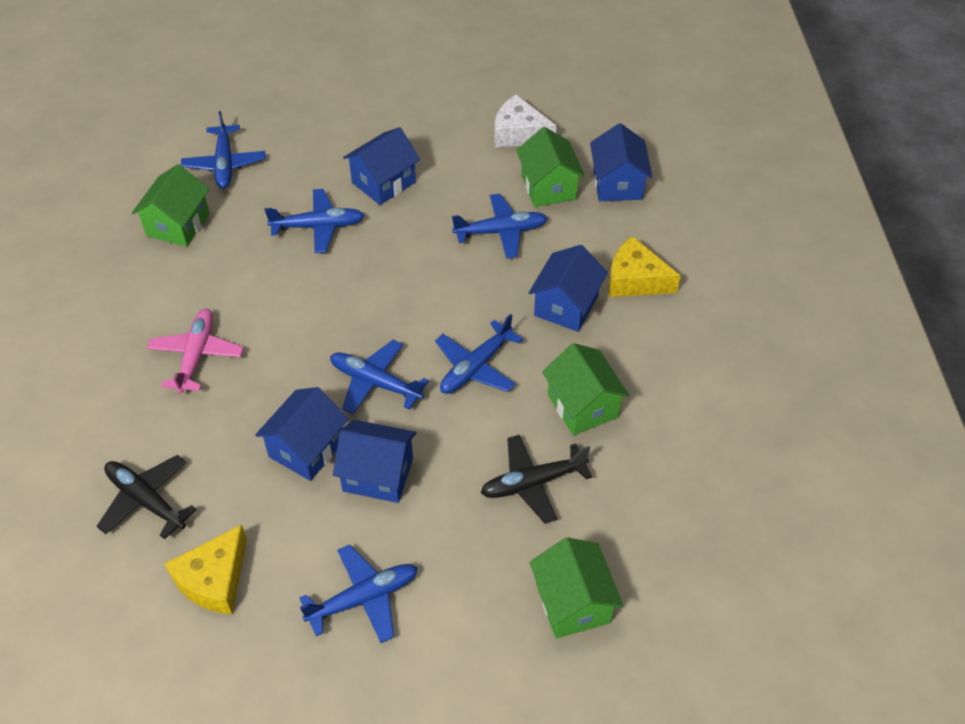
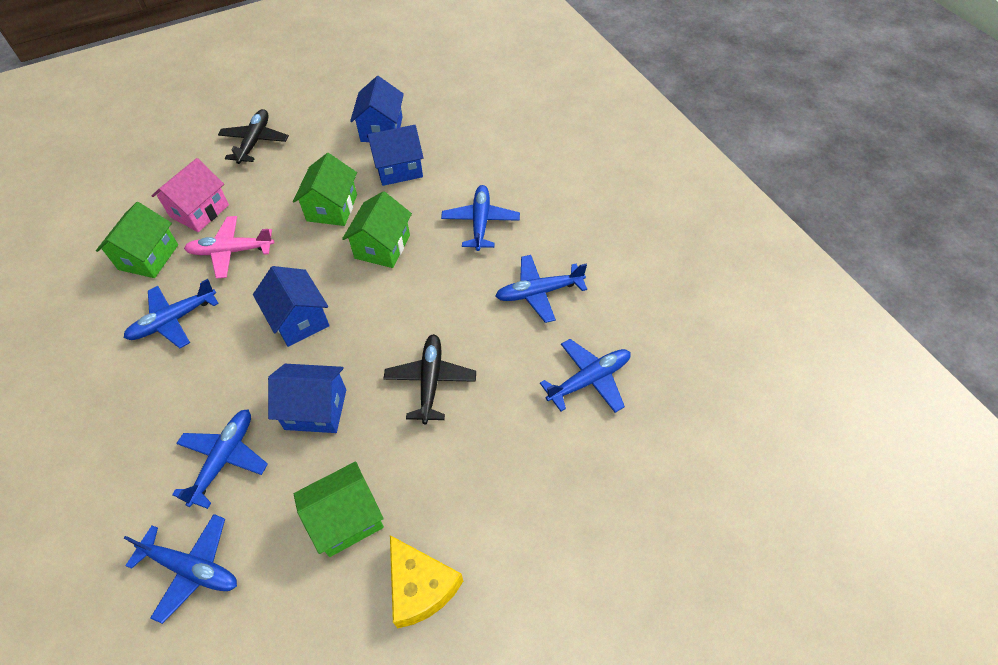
blue house: [255,387,349,481] [333,420,416,503] [343,127,420,205] [529,245,608,332] [590,123,653,201] = 5 -> [253,266,330,347] [268,364,346,433] [350,76,404,142] [367,125,424,186] = 4
pink house: none = 0 -> [152,158,229,232] = 1
white cheese: [494,95,557,147] = 1 -> none = 0
yellow cheese: [164,524,247,614] [609,236,681,297] = 2 -> [390,535,463,628] = 1

